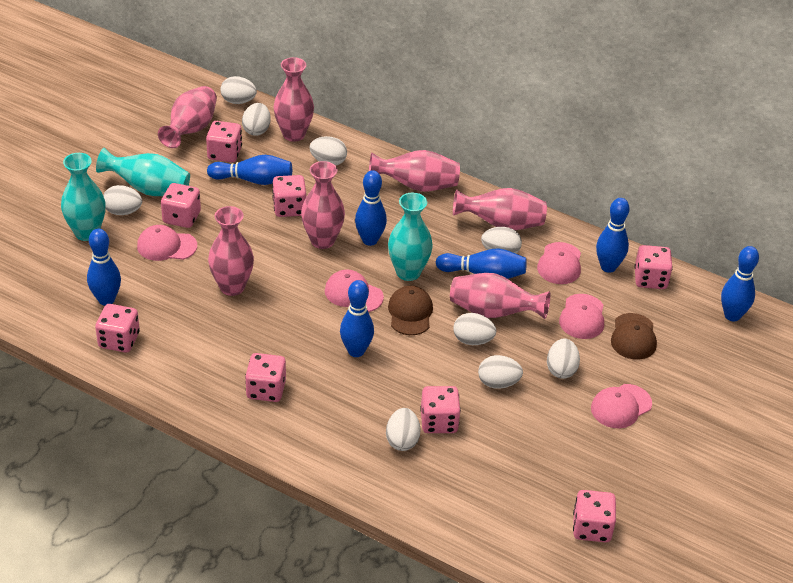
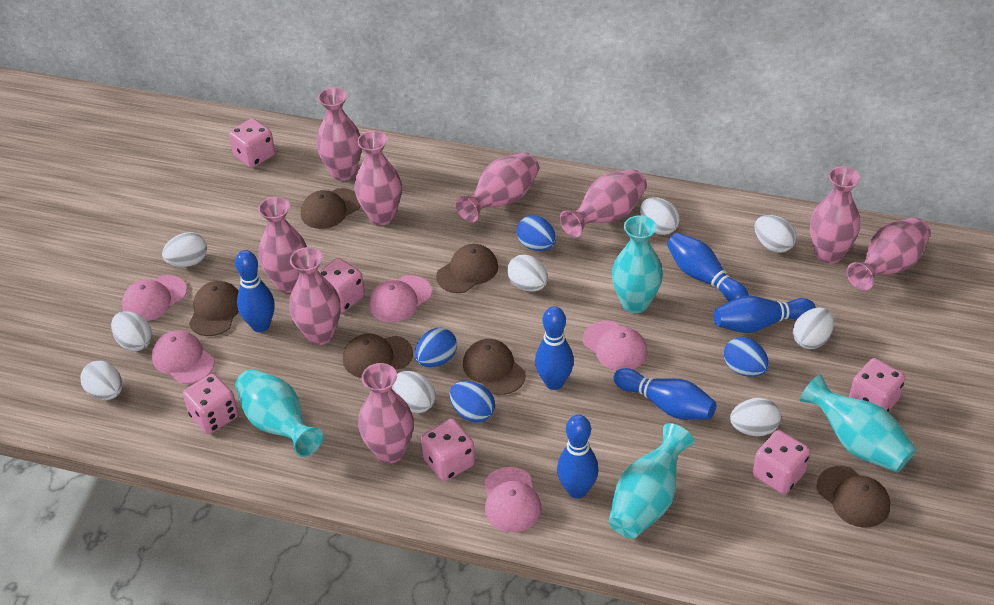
blue bowling pin: [87,229,121,306] [207,155,292,185] [340,280,374,357] [355,170,387,246] [436,248,527,279] [596,198,630,273] [721,246,759,322] = 7 -> [235,250,275,332] [535,306,574,390] [557,414,599,499] [613,368,717,420] [667,233,749,302] [714,296,815,333] = 6
blue egg: none = 0 -> [415,328,457,367] [449,381,495,423] [517,215,556,251] [724,337,769,377] = 4
brown cap: [388,286,433,335] [611,313,657,360] = 2 -> [189,281,239,336] [301,188,361,229] [343,334,413,378] [436,244,498,293] [463,339,526,395] [817,466,890,528] = 6
pink dice: [95,304,140,353] [161,183,201,228] [206,121,242,162] [245,353,286,402] [272,175,306,217] [420,386,461,433] [573,490,616,542] [634,245,673,289] = 8 -> [183,374,238,434] [229,118,275,168] [319,258,365,313] [421,419,475,481] [753,430,810,494] [849,358,905,412] = 6
pink vase: [158,86,217,148] [208,206,254,296] [273,57,314,142] [301,161,345,249] [369,150,460,191] [450,273,550,319] [453,188,547,230] = 7 -> [258,197,307,293] [289,247,341,345] [316,87,362,181] [354,131,402,225] [358,363,414,464] [455,152,539,223] [560,169,647,238] [810,166,861,264] [847,217,930,290] = 9
turquoise vase: [61,153,106,241] [96,148,190,196] [388,193,433,281] = 3 -> [235,369,323,457] [609,423,694,538] [612,215,663,314] [800,374,916,472] = 4

